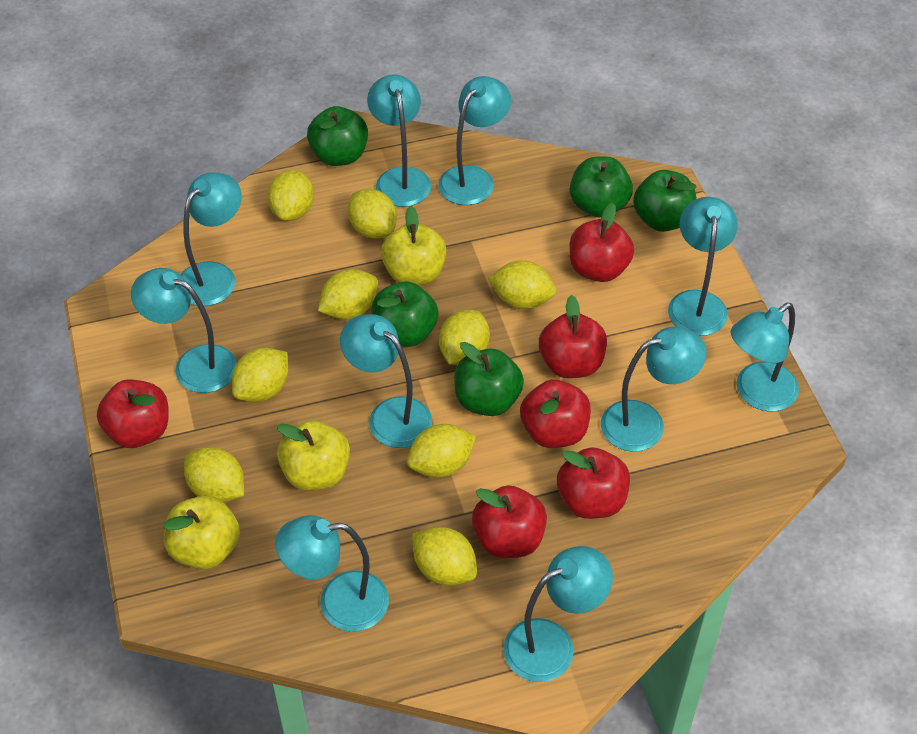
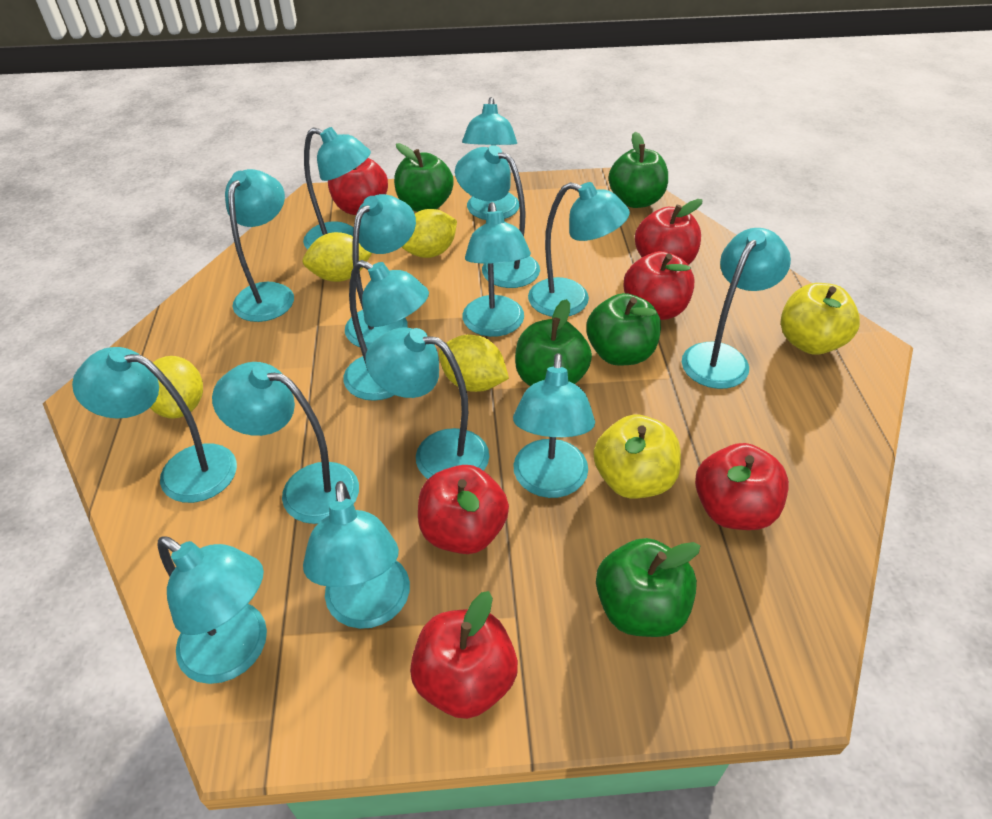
turquoise lamp: [131,268,237,393] [181,173,242,306] [275,516,389,631] [340,314,432,448] [367,74,431,207] [438,76,511,205] [503,546,613,682] [601,327,707,452] [668,197,738,336] [731,303,799,411] = 10 -> [72,347,237,503] [157,536,267,684] [212,362,359,524] [225,169,294,322] [303,127,371,250] [303,481,410,629] [343,260,429,401] [345,194,416,349] [365,327,489,479] [455,145,540,288] [462,97,519,220] [462,202,531,337] [513,353,595,498] [528,182,630,317] [682,228,791,389] = 15
yellow apple: [163,496,240,569] [277,420,350,491] [381,206,446,285] = 3 -> [593,414,681,499] [781,283,860,354] = 2
yellow lemon: [184,447,244,502] [232,348,288,402] [267,170,314,221] [318,269,378,319] [348,189,397,239] [407,424,476,478] [412,527,477,586] [439,310,490,365] [488,260,557,309] = 9 -> [150,356,203,419] [302,232,372,282] [402,209,457,258] [439,335,509,392] = 4

